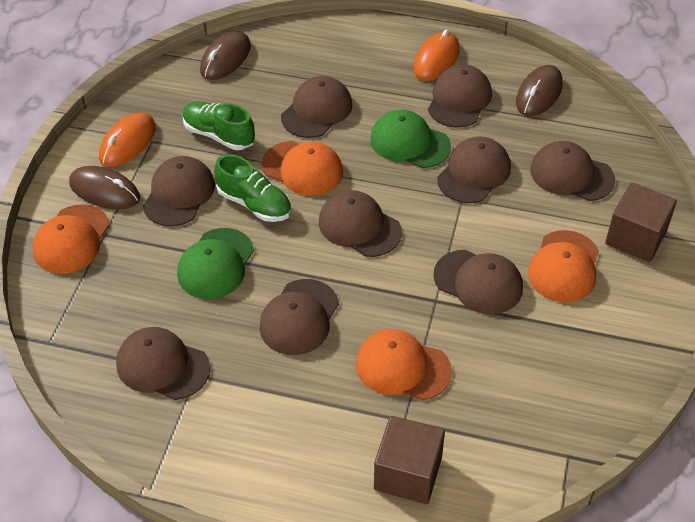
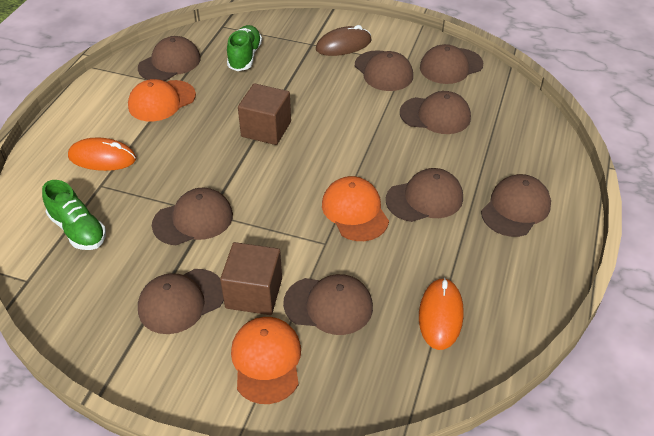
brown mouse: [69,166,140,209] [200,31,251,80] [516,65,563,116] = 3 -> [316,25,371,56] = 1
green cap: [177,228,254,299] [370,109,451,168] = 2 -> none = 0
orange cap: [32,204,110,274] [261,141,343,196] [356,329,452,400] [528,230,599,302] = 4 -> [128,79,196,121] [231,317,301,404] [322,176,389,241] = 3

